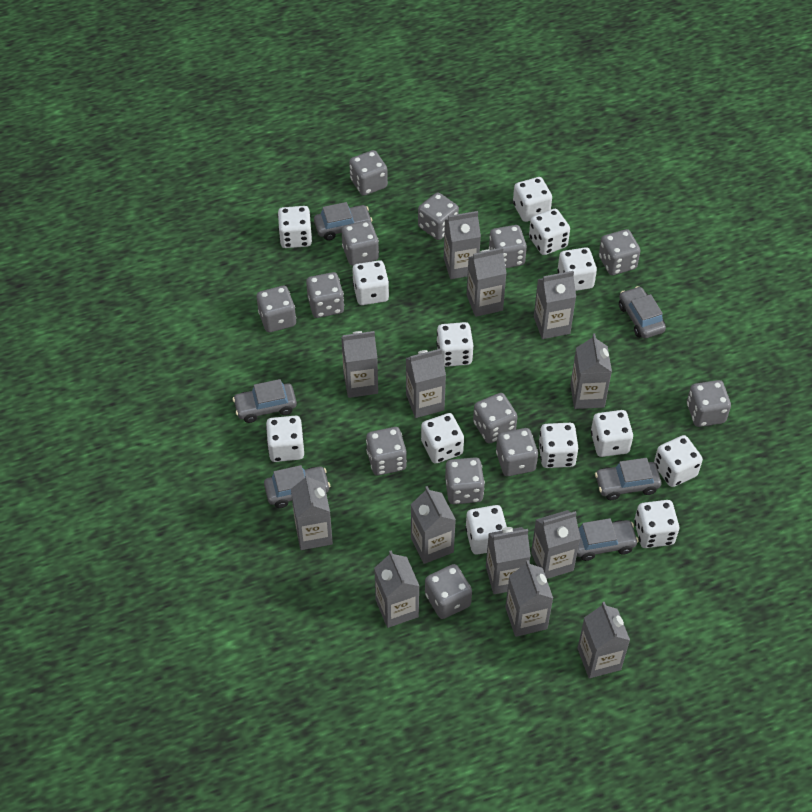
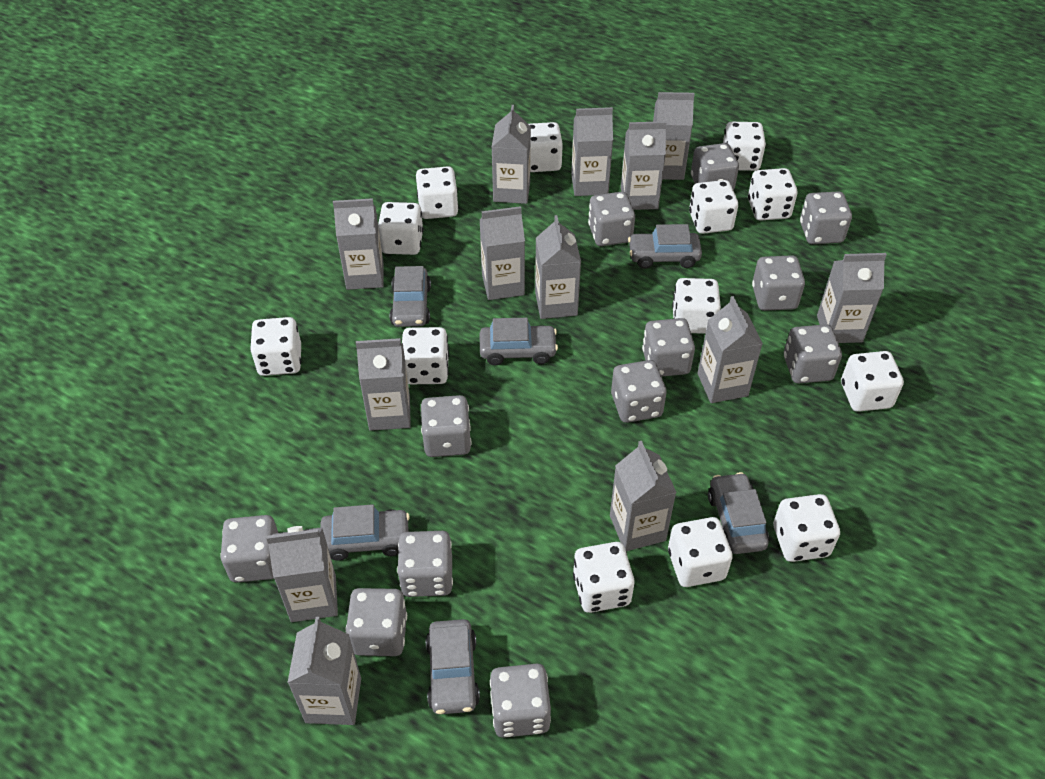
grey dice: [257,286,296,332] [306,272,344,318] [342,220,379,266] [349,150,388,196] [366,427,407,476] [418,192,459,240] [425,564,472,619] [445,457,485,504] [473,393,518,443] [489,225,527,268] [496,428,538,476] [599,229,640,275] [687,380,731,427] = 13 -> [220,515,278,583] [346,588,407,656] [397,531,453,597] [421,395,471,457] [490,664,551,738] [588,192,635,246] [611,360,667,423] [642,318,695,376] [691,143,739,190] [752,255,805,311] [784,324,842,384] [800,191,852,244] = 12

